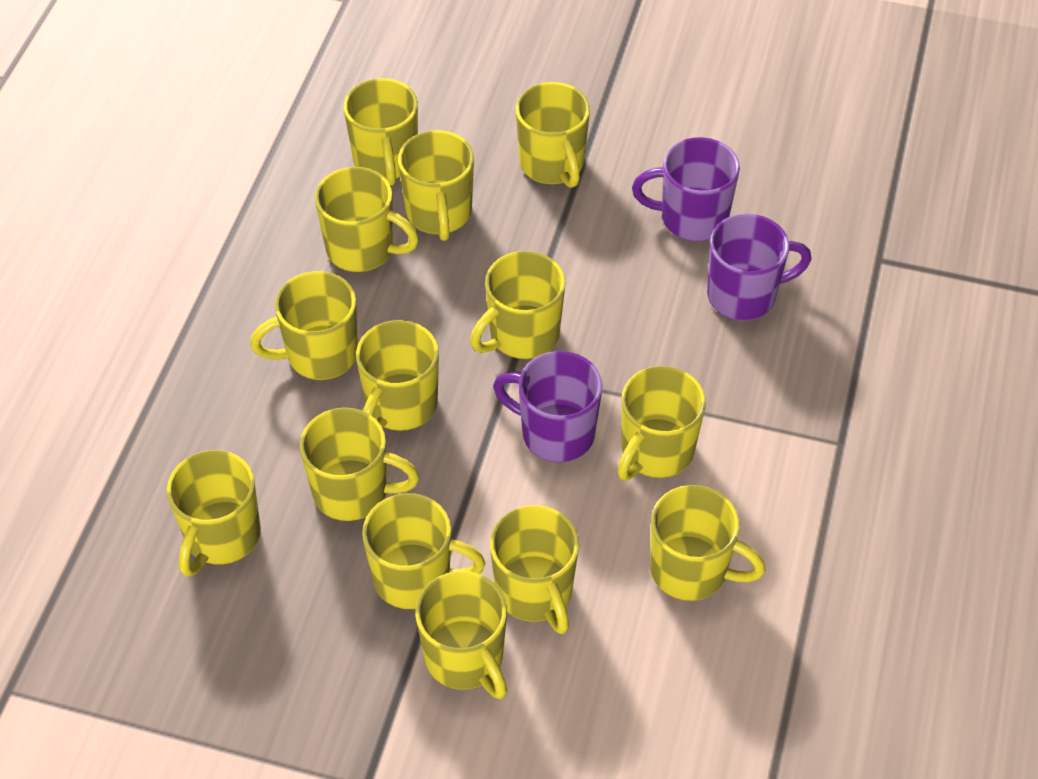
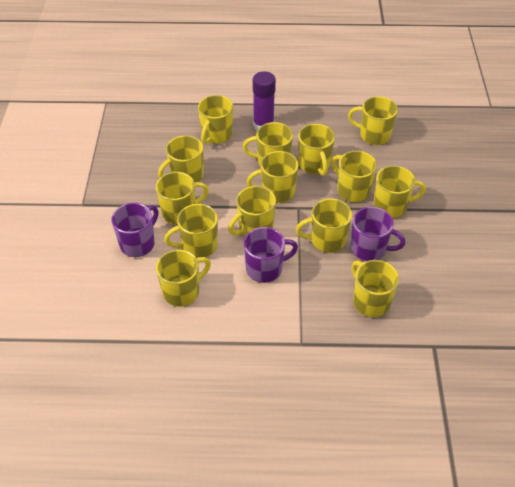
purple glue stick: none = 0 -> [253,71,276,131] = 1

